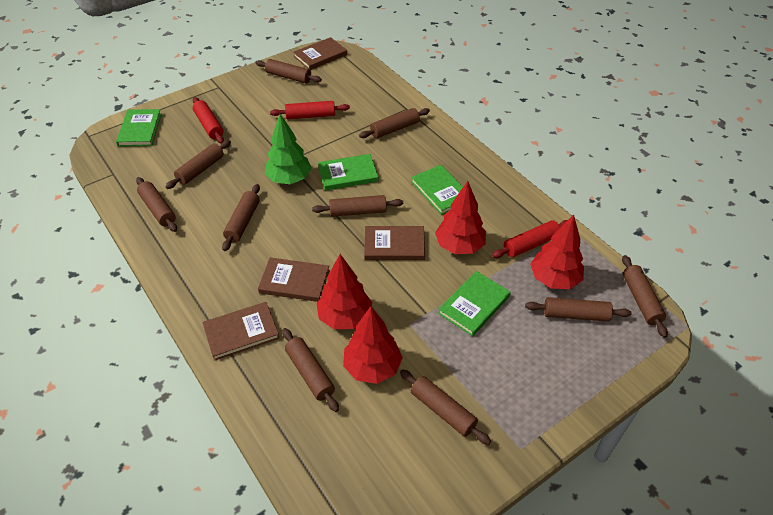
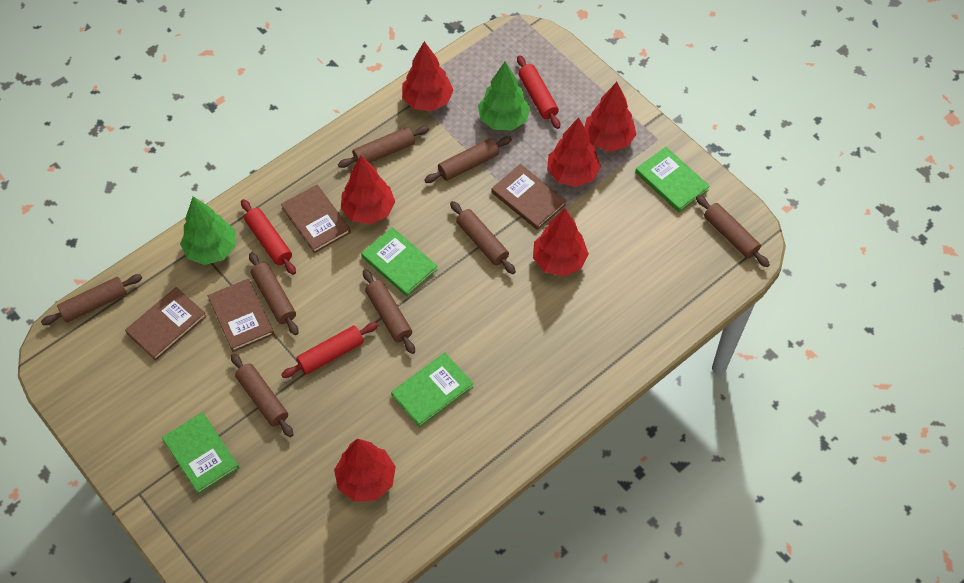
brown rolling pin: [136,177,177,232] [165,140,231,189] [222,184,260,251] [255,59,322,83] [282,328,339,412] [312,195,403,217] [359,108,430,138] [400,369,491,445] [525,297,632,322] [622,255,668,338] = 10 -> [41,274,142,325] [231,354,293,437] [249,252,298,335] [338,126,429,168] [363,269,415,354] [424,136,512,183] [450,201,516,274] [696,195,770,267] = 8
green tree: [265,114,312,184] = 1 -> [180,196,236,265] [478,61,530,130] = 2
red tree: [316,254,372,329] [343,306,403,384] [435,181,486,254] [530,215,584,289] = 4 -> [334,439,396,502] [341,156,395,225] [402,41,454,111] [533,208,589,277] [547,117,601,187] [585,82,637,152] = 6

